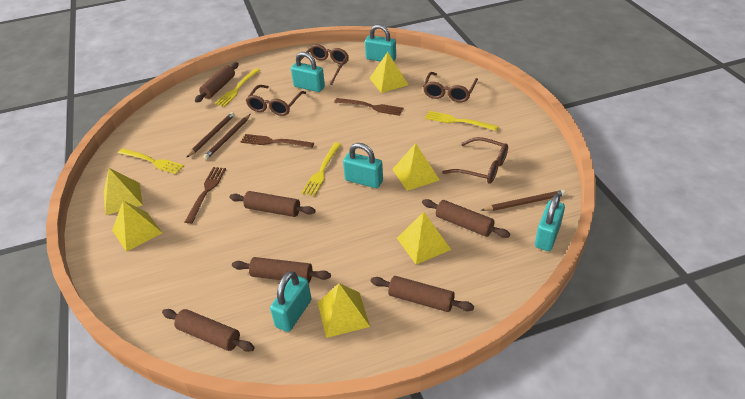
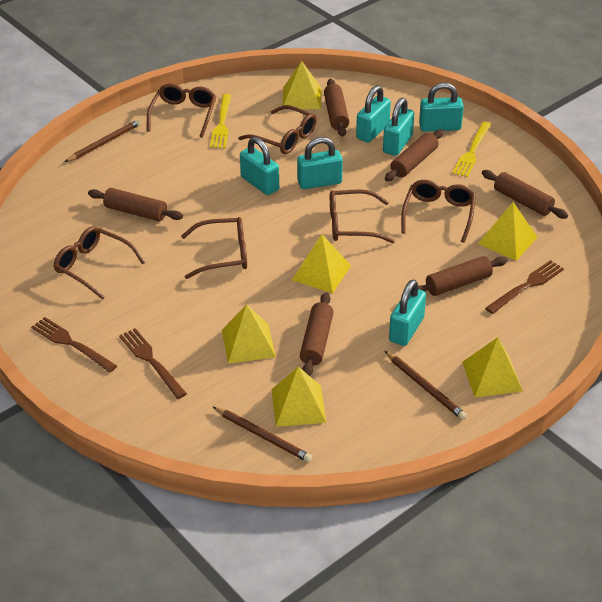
brown glasses: [246,85,306,116] [300,44,349,85] [423,72,478,103] [442,137,508,184] = 4 -> [54,226,145,300] [147,83,216,138] [181,217,247,279] [239,105,317,154] [330,189,395,243] [401,180,476,243] = 6
turquoise padlock: [270,271,312,332] [291,52,325,92] [343,143,383,188] [365,24,396,61] [535,194,565,251] = 5 -> [240,137,279,195] [297,137,343,189] [356,85,391,143] [383,98,414,156] [389,279,426,346] [419,82,464,132] = 6
yellow fork: [118,148,184,174] [215,68,260,107] [302,143,341,196] [425,111,499,131] = 4 -> [210,94,232,148] [452,122,491,177] = 2

